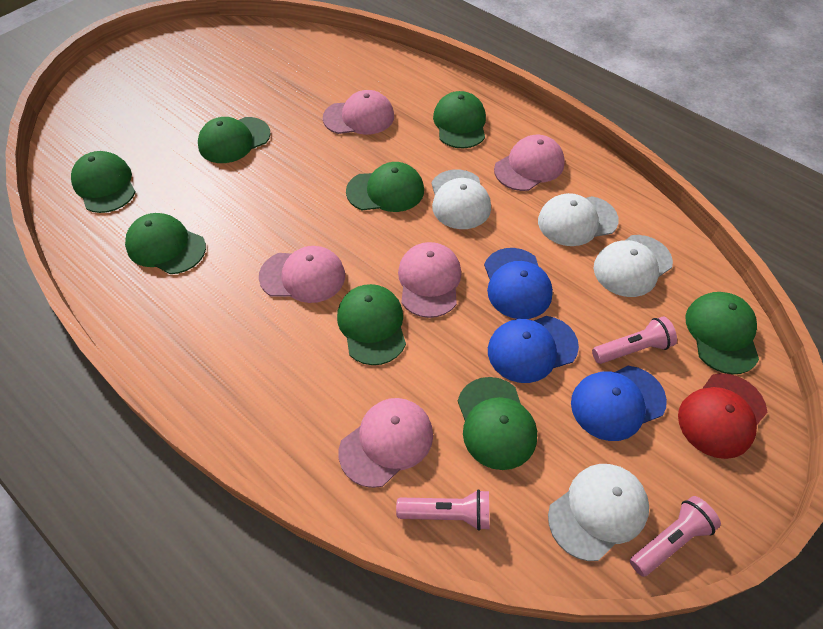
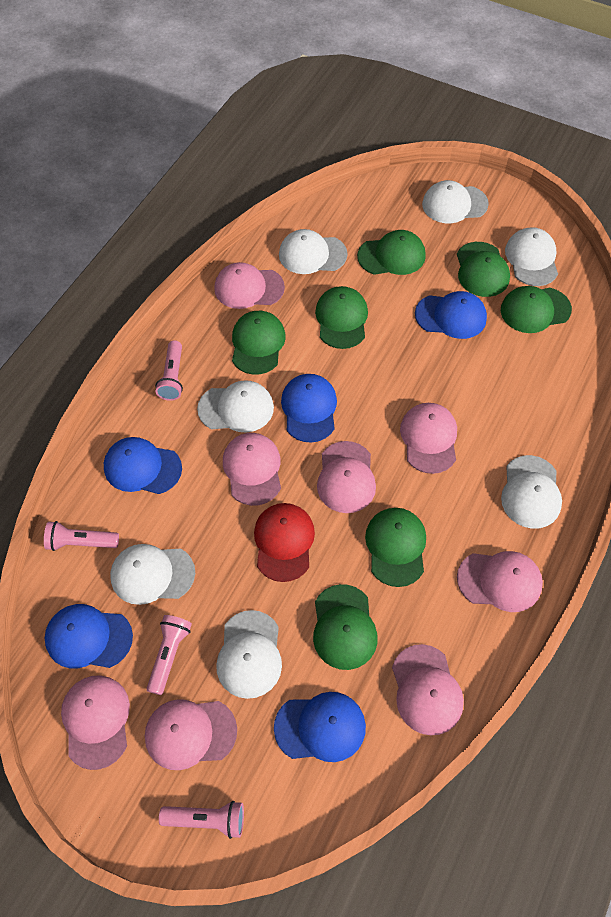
blue cap: [484,248,553,319] [488,316,579,383] [571,366,667,441] = 3 -> [45,604,133,668] [104,437,182,494] [274,692,366,762] [281,374,337,443] [415,291,487,339] = 5
green cap: [71,151,135,213] [125,213,206,274] [198,117,271,163] [337,284,406,365] [346,162,424,212] [433,91,486,149] [458,377,537,470] [685,292,759,374] = 8 -> [232,311,286,375] [313,584,378,670] [315,286,368,349] [357,230,426,275] [365,508,426,587] [457,242,510,297] [501,286,572,333] = 7
pink cap: [259,246,345,303] [323,90,394,134] [339,398,433,488] [398,242,461,318] [494,135,565,191] = 5 -> [61,675,130,770] [145,699,237,770] [214,262,285,309] [223,433,281,506] [317,441,376,513] [392,644,464,736] [400,403,457,474] [457,551,543,612] = 8
pink flashlight: [396,489,489,531] [592,316,677,364] [630,496,721,577] = 3 -> [44,521,119,551] [147,615,192,695] [155,340,183,401] [159,801,244,839] = 4
white cap: [431,169,491,229] [538,193,619,246] [548,464,649,561] [594,235,673,297] = 4 -> [110,544,195,605] [197,380,274,432] [216,610,282,699] [279,229,348,274] [422,180,489,223] [501,455,562,529] [505,227,558,286] = 7

